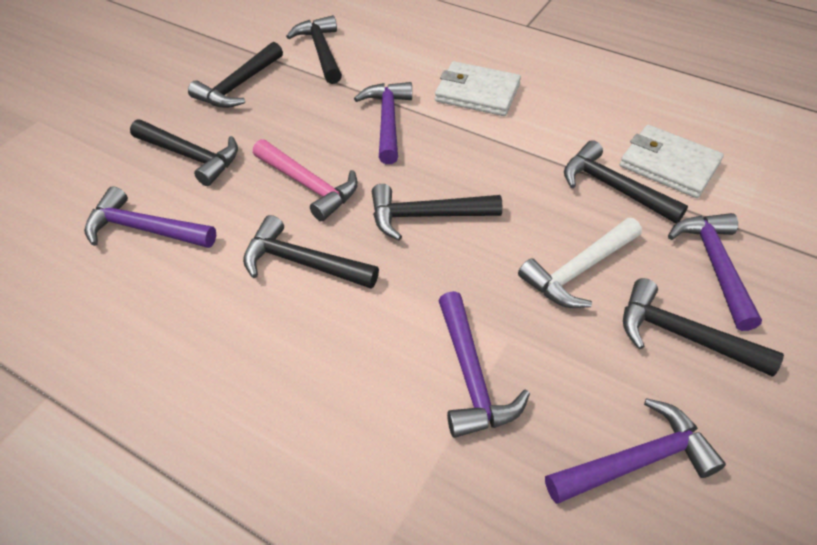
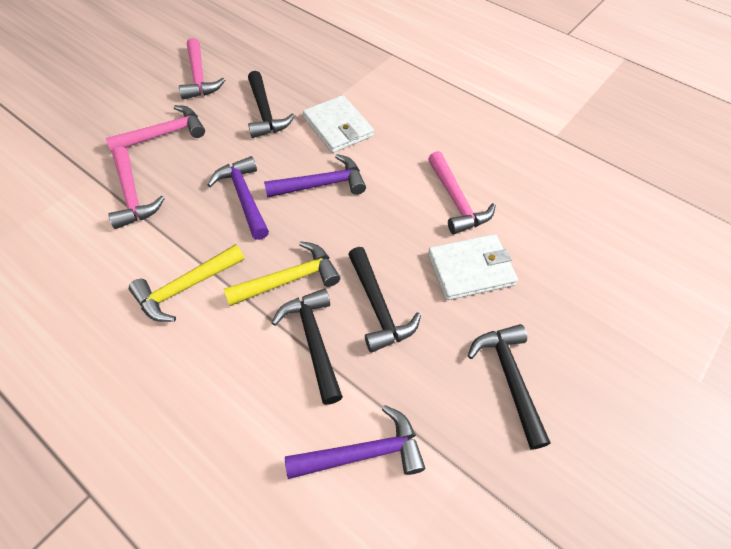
black hammer: [130,119,238,186] [188,42,283,108] [243,215,379,289] [286,15,342,84] [372,184,502,240] [564,140,688,223] [623,278,784,377] = 7 -> [248,71,295,138] [272,288,343,405] [348,247,421,353] [468,324,551,450] = 4
pink hammer: [253,139,358,221] = 1 -> [106,105,205,152] [108,147,165,229] [179,38,225,100] [428,151,496,234] = 4
purple hammer: [84,186,216,248] [354,82,412,164] [438,291,530,438] [545,398,726,504] [668,213,762,331] = 5 -> [207,156,269,240] [264,154,366,198] [285,405,425,479] = 3
white hammer: [518,218,642,308] = 1 -> none = 0
yellow hammer: none = 0 -> [129,244,245,322] [224,241,340,306] = 2

